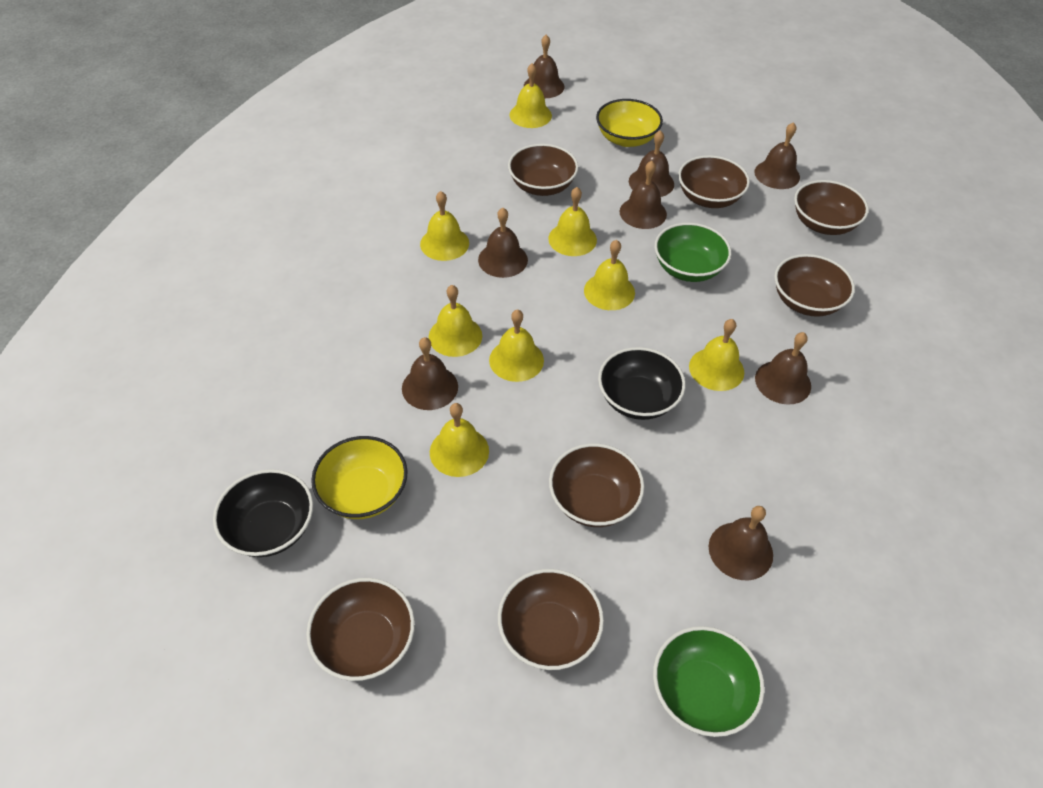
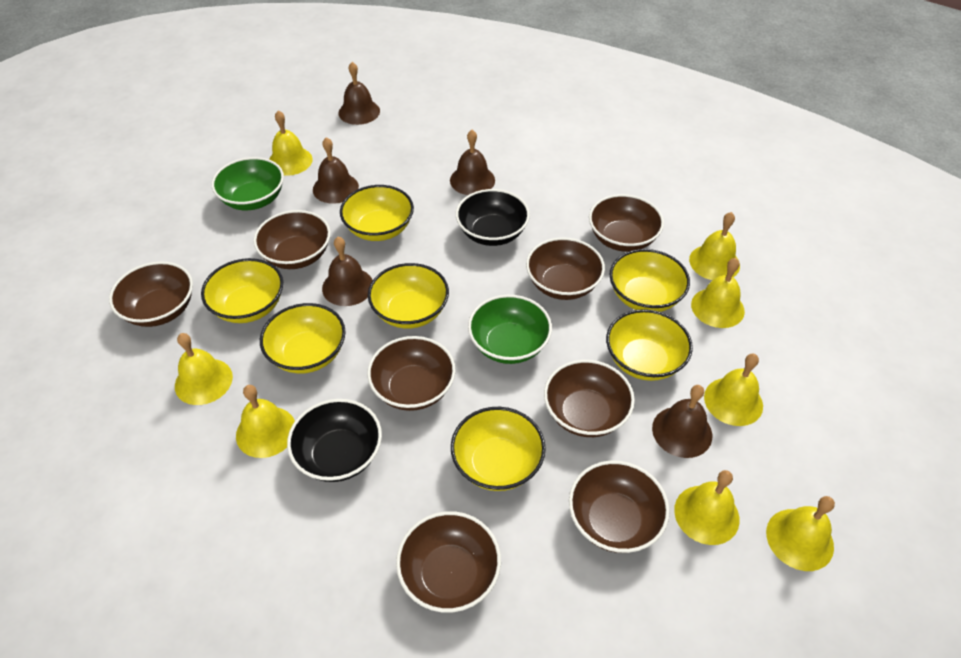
brown bell: [402,337,458,410] [478,208,528,278] [524,35,564,98] [620,161,667,229] [629,130,674,197] [709,506,773,580] [754,122,800,189] [755,332,811,405] = 8 -> [313,137,359,204] [322,237,373,306] [339,62,380,125] [450,130,495,195] [652,385,712,458] = 5
brown bowl: [306,578,415,681] [498,569,604,670] [508,144,578,196] [549,443,644,527] [678,155,750,208] [774,254,855,317] [794,180,869,235] = 7 -> [109,261,193,327] [253,210,331,269] [367,336,456,411] [396,511,501,613] [526,237,605,300] [544,360,635,437] [569,461,670,553] [589,194,664,252] = 8
yellow bowl: [311,436,408,519] [596,99,663,147] = 2 -> [201,258,283,323] [260,303,346,373] [340,185,414,241] [368,263,449,329] [451,407,546,491] [606,309,693,381] [609,249,690,312] = 7

